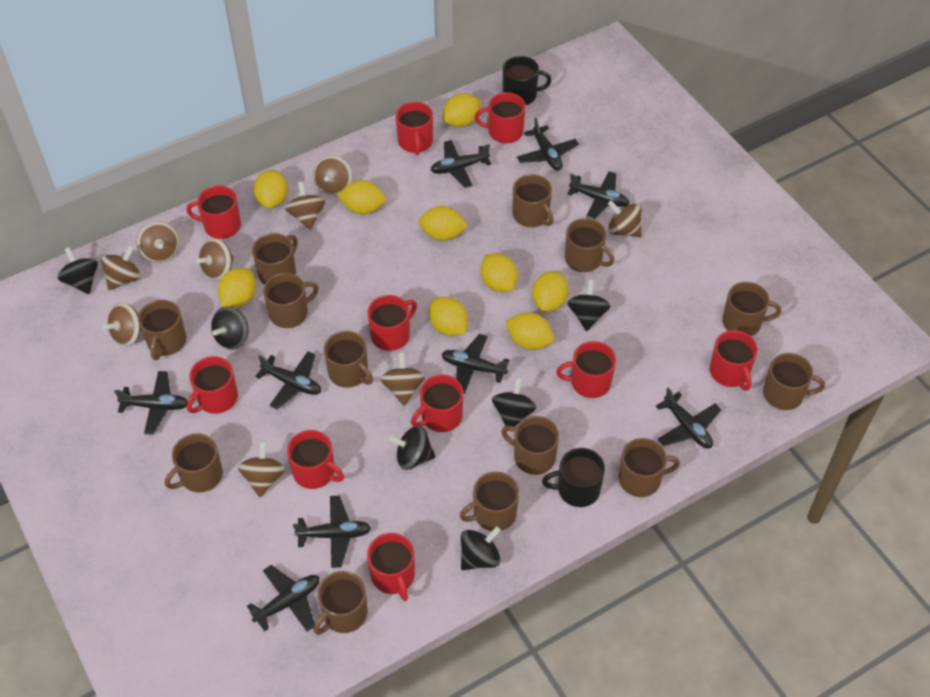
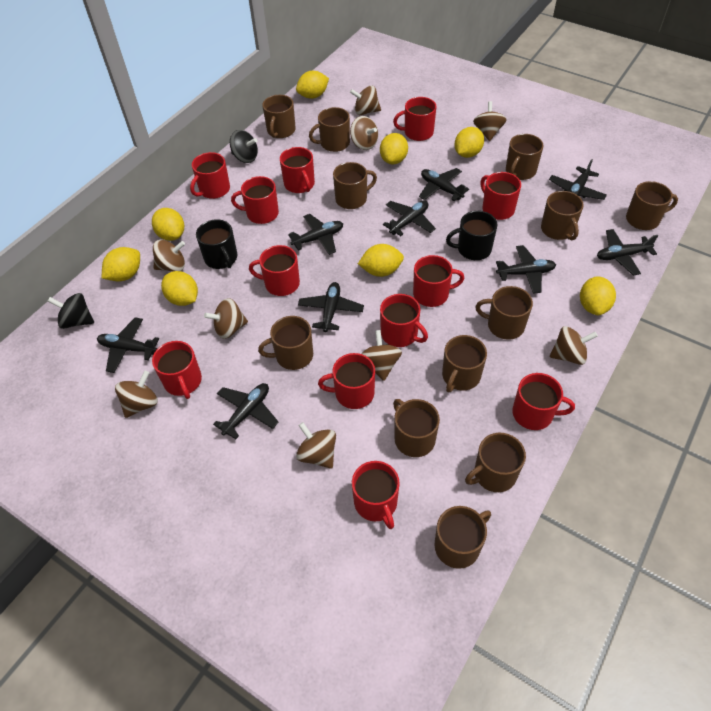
black spinning top: [57,247,98,294] [211,307,249,350] [389,426,435,470] [461,526,501,570] [492,377,536,427] [567,280,611,331] = 6 -> [48,293,94,329] [230,130,258,163] = 2
brown mug: [138,300,186,360] [165,433,223,493] [252,233,298,285] [263,273,319,328] [313,571,368,635] [324,331,373,388] [460,472,519,531] [501,416,559,475] [513,174,554,227] [565,218,614,272] [619,438,680,497] [722,282,781,336] [763,353,825,410] = 13 -> [258,316,313,370] [262,95,296,138] [309,107,350,152] [333,162,377,209] [393,399,440,457] [434,506,491,569] [442,335,487,392] [465,433,526,492] [475,286,533,340] [506,134,544,180] [541,191,584,240] [626,181,678,230] = 12
red mug: [186,186,241,239] [187,356,238,414] [287,430,344,489] [367,295,417,351] [367,533,415,601] [396,102,433,155] [411,375,464,432] [475,92,526,143] [556,341,616,398] [710,330,758,391] = 10 -> [152,341,202,399] [190,152,230,199] [231,176,279,224] [249,245,300,296] [280,147,315,193] [318,353,375,409] [352,461,400,529] [380,294,428,347] [393,97,436,141] [413,255,464,307] [480,172,521,220] [512,373,575,430] = 12
yellow lemon: [218,268,256,308] [254,170,288,208] [337,180,386,215] [418,206,468,241] [429,297,468,336] [442,93,481,127] [481,253,518,292] [505,312,554,350] [532,271,569,312] = 9 -> [102,247,140,281] [152,208,184,241] [161,271,198,306] [296,71,329,99] [358,244,404,277] [380,133,408,164] [455,127,484,158] [580,276,616,315] = 8

